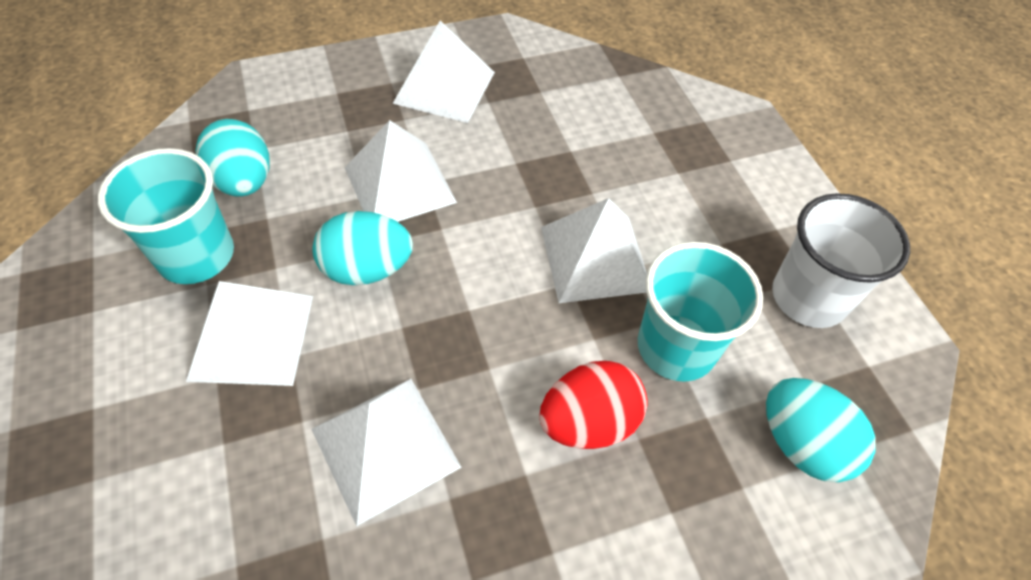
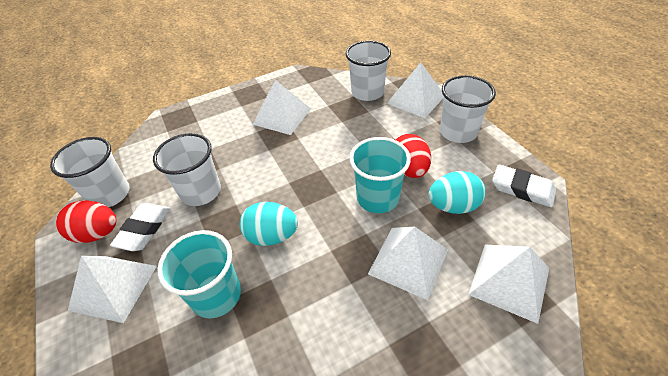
red egg: [539,361,648,449] = 1 -> [56,200,117,243] [396,134,431,178] = 2
turquoise egg: [196,119,270,197] [312,211,413,285] [766,378,876,482] = 3 -> [239,202,298,246] [428,171,486,214] = 2
white cup: [772,193,910,328] = 1 -> [50,137,130,207] [153,133,221,206] [346,41,391,101] [440,75,496,143] = 4
white eraser: none = 0 -> [110,203,170,251] [492,164,556,207] = 2

